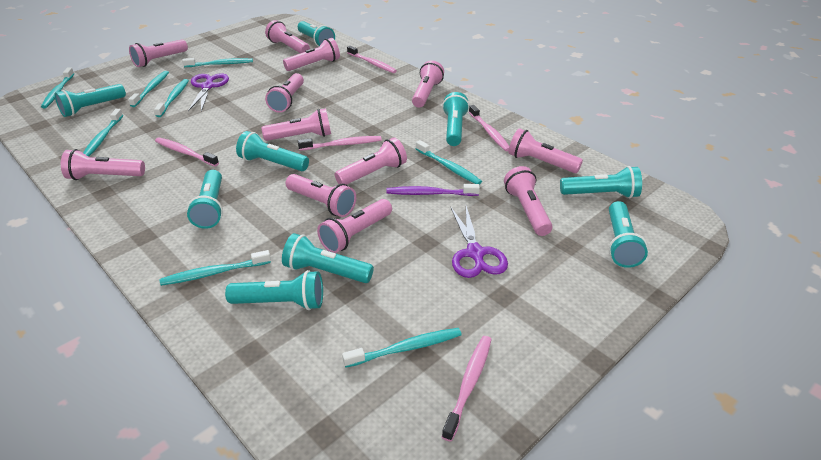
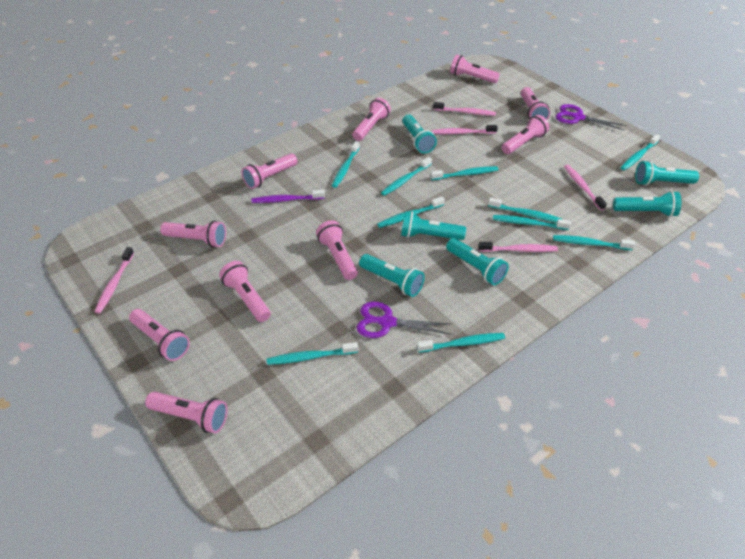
pink flashlight: [61,149,145,180] [129,39,188,67] [261,108,331,141] [265,20,310,53] [265,73,304,113] [283,38,340,71] [286,174,356,217] [317,199,392,253] [335,138,407,185] [412,60,444,108] [504,166,553,236] [509,128,583,173] = 12 -> [129,309,190,361] [145,392,228,433] [160,220,226,248] [219,261,271,322] [242,153,297,189] [316,220,358,280] [352,98,391,141] [450,55,500,83] [502,115,549,154] [521,87,550,120] = 10
turquoise flashlight: [54,84,126,117] [187,170,223,229] [225,270,323,310] [236,131,309,171] [282,233,374,283] [298,21,335,47] [442,92,469,146] [560,166,642,198] [609,201,648,268] = 9 -> [359,254,425,297] [401,211,466,240] [402,115,437,153] [446,238,509,285] [613,191,681,217] [635,161,699,186] = 6
turquoise toothbrush: [41,67,74,108] [83,109,123,157] [128,71,169,107] [154,79,189,117] [160,250,271,286] [182,58,253,67] [342,328,462,368] [416,140,482,185] = 8 -> [267,342,358,365] [332,141,360,188] [377,197,445,228] [381,157,432,196] [417,333,505,353] [431,166,498,180] [488,197,563,223] [493,215,571,230] [553,235,635,250] [620,134,660,170] = 10

